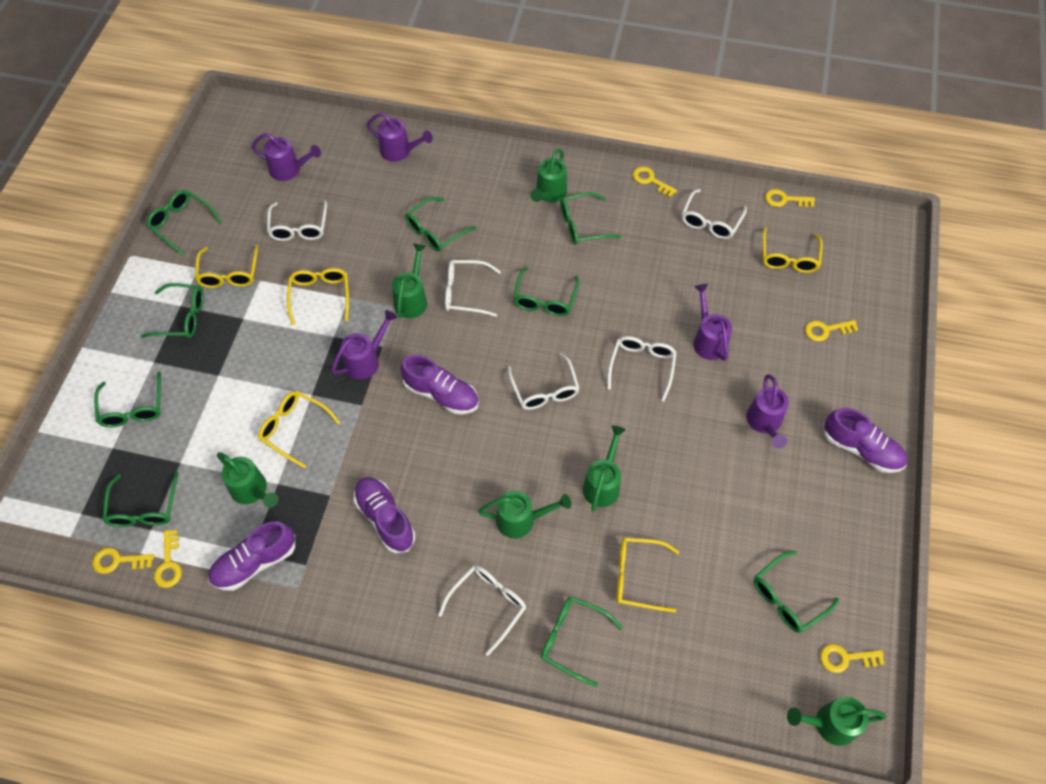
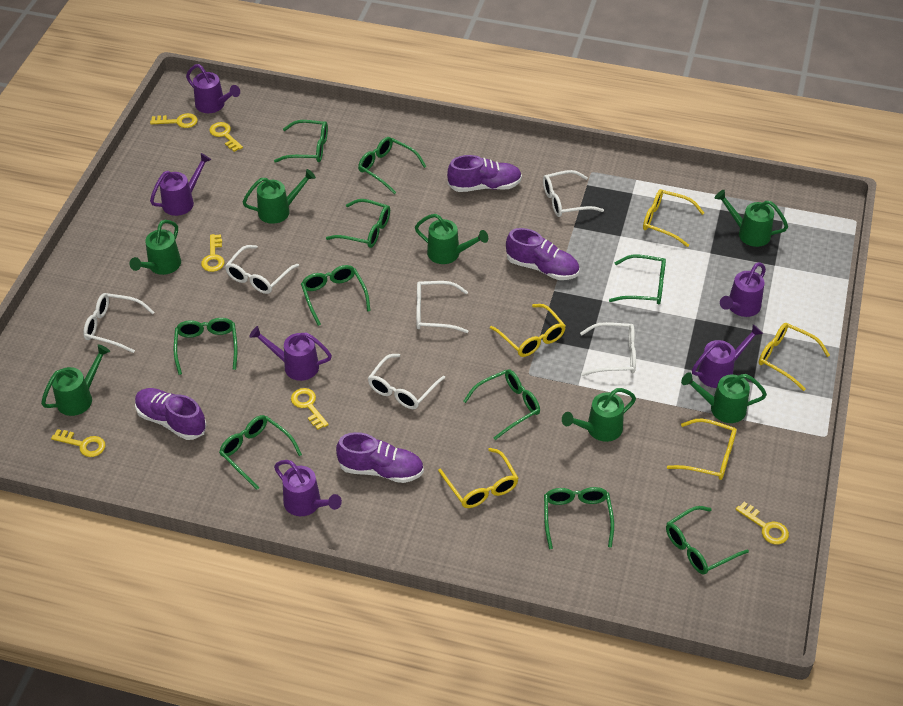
green glasses: [94,372,161,427] [102,471,179,527] [141,283,204,338] [146,190,223,256] [405,197,477,252] [513,267,579,316] [541,596,623,687] [560,192,621,245] [754,551,839,633] = 9 -> [174,318,238,375] [219,415,302,490] [274,120,328,163] [301,265,371,326] [326,199,390,248] [358,137,426,194] [464,369,540,440] [544,487,614,549] [609,255,666,305] [666,506,749,574] = 10
green watering can: [217,452,278,508] [392,243,427,318] [478,491,571,539] [530,149,567,202] [583,425,626,512] [787,697,886,746] = 6 -> [41,344,110,416] [129,220,181,275] [243,169,316,224] [415,214,488,264] [562,388,636,442] [681,372,767,423] [715,190,788,247] = 7
purple watering can: [252,133,321,181] [331,310,397,380] [367,113,433,162] [693,284,732,361] [746,374,789,448] = 5 -> [150,153,211,216] [186,64,240,113] [250,326,332,381] [274,460,342,516] [692,324,763,388] [720,262,766,317] = 6

